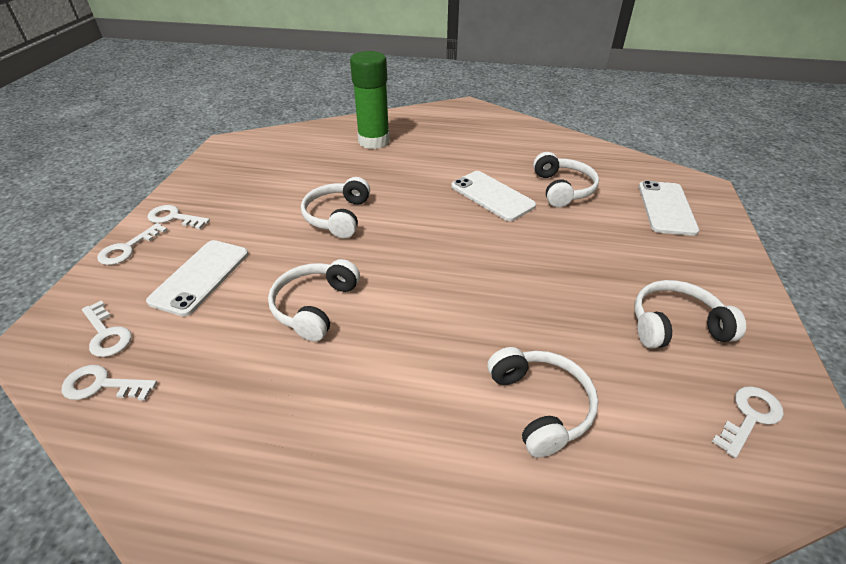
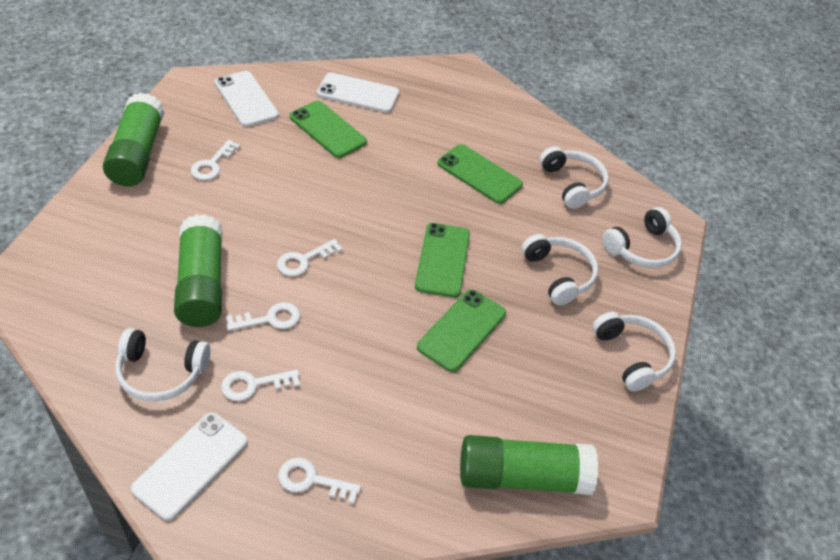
green glue stick: [350,51,390,149] = 1 -> [103,92,165,186] [174,214,222,327] [460,435,598,495] = 3
green phone: none = 0 -> [290,101,367,158] [415,223,470,298] [417,290,506,372] [437,144,523,204] = 4

